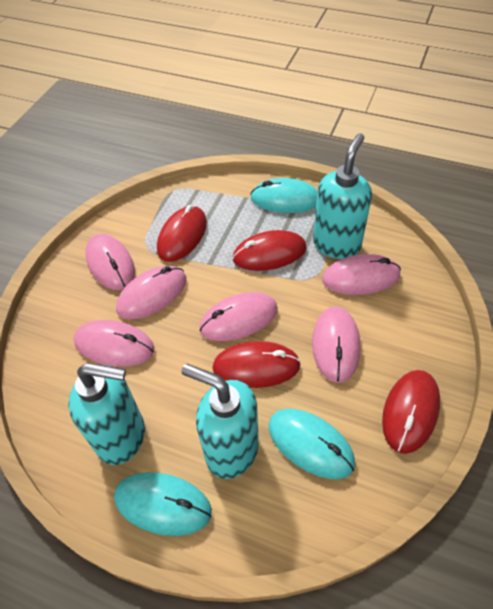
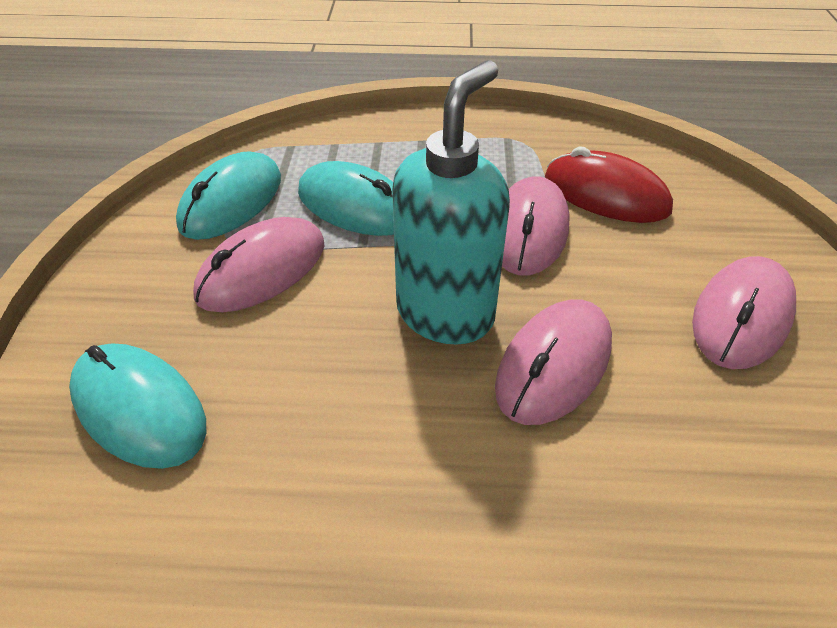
pink mouse: [74,320,155,367] [85,234,135,290] [116,266,186,320] [199,292,278,341] [312,306,360,383] [322,254,401,295] = 6 -> [193,217,324,312] [495,299,612,425] [502,176,570,276] [692,256,796,369] = 4
red mouse: [157,205,207,262] [212,341,301,388] [232,230,307,271] [382,370,440,454] = 4 -> [545,147,673,223] = 1
turquoise soap dispenser: [69,363,145,465] [181,364,259,479] [313,133,372,259] = 3 -> [392,60,510,344] = 1

